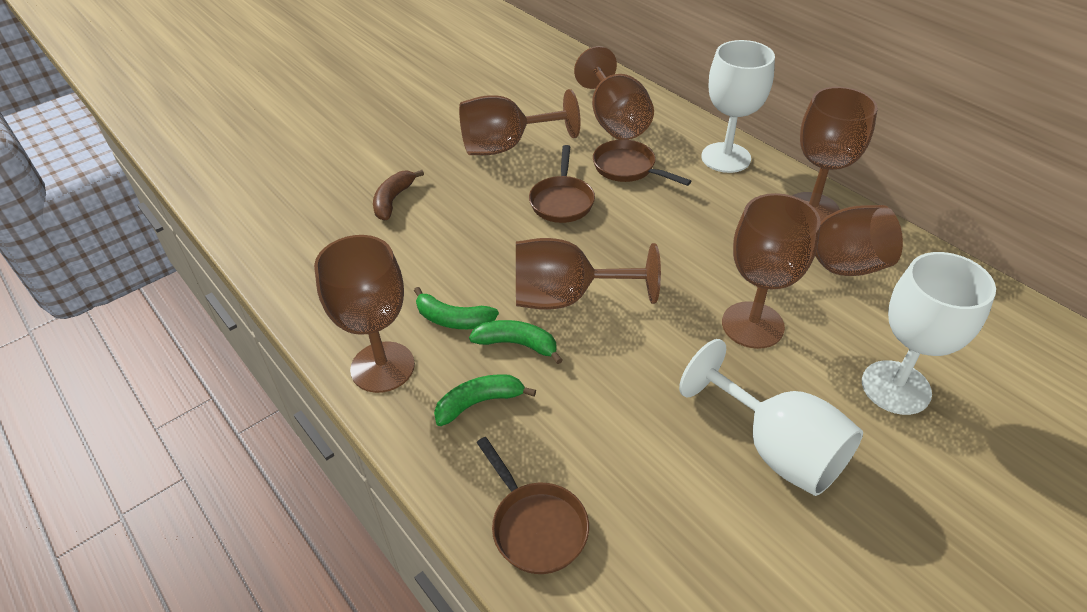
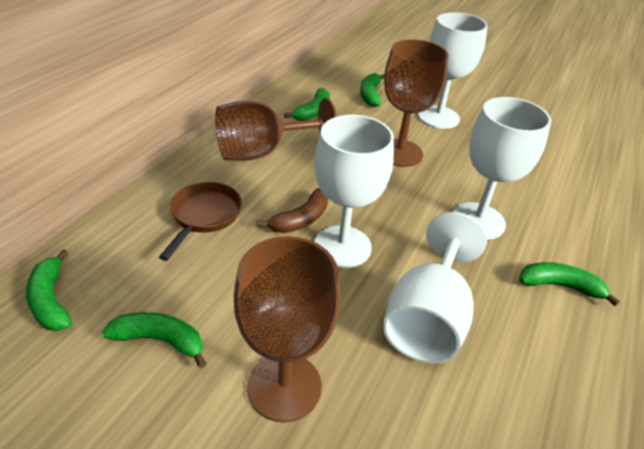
brown goblet: [314,235,415,393] [459,89,580,155] [516,238,661,310] [574,46,654,140] [722,193,821,349] [756,205,903,287] [792,87,878,221] = 7 -> [215,98,337,161] [234,236,341,422] [384,40,449,167] = 3
brown pan: [477,437,589,574] [529,145,595,223] [593,139,691,186] = 3 -> [159,182,242,261] = 1
green banana: [414,287,499,329] [434,374,536,426] [469,320,562,364] = 3 -> [26,249,72,331] [102,312,207,368] [284,88,330,121] [360,73,385,107] [519,262,620,306] = 5
white goblet: [679,339,863,496] [701,40,775,173] [862,252,996,415] = 3 -> [314,115,394,268] [383,212,487,364] [418,12,488,129] [453,97,551,240] = 4

